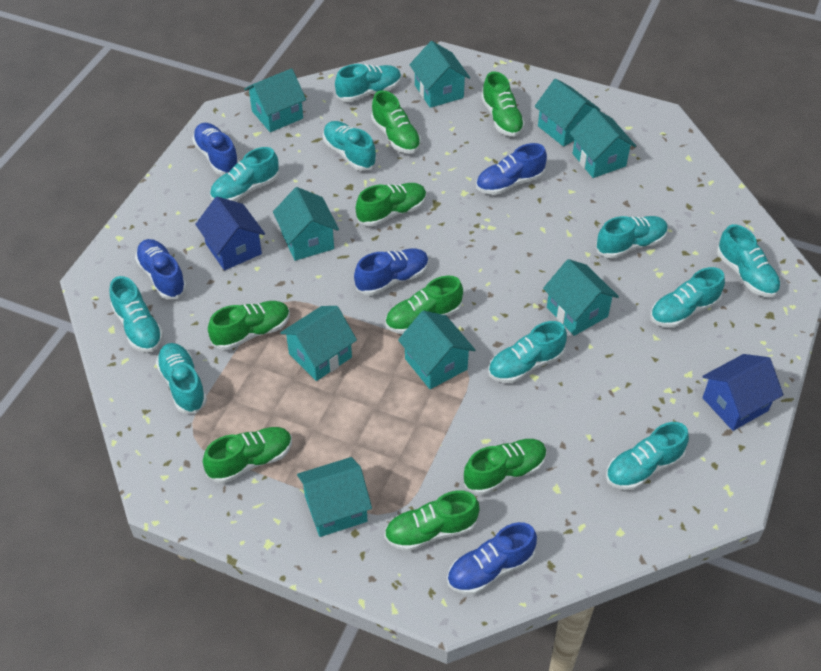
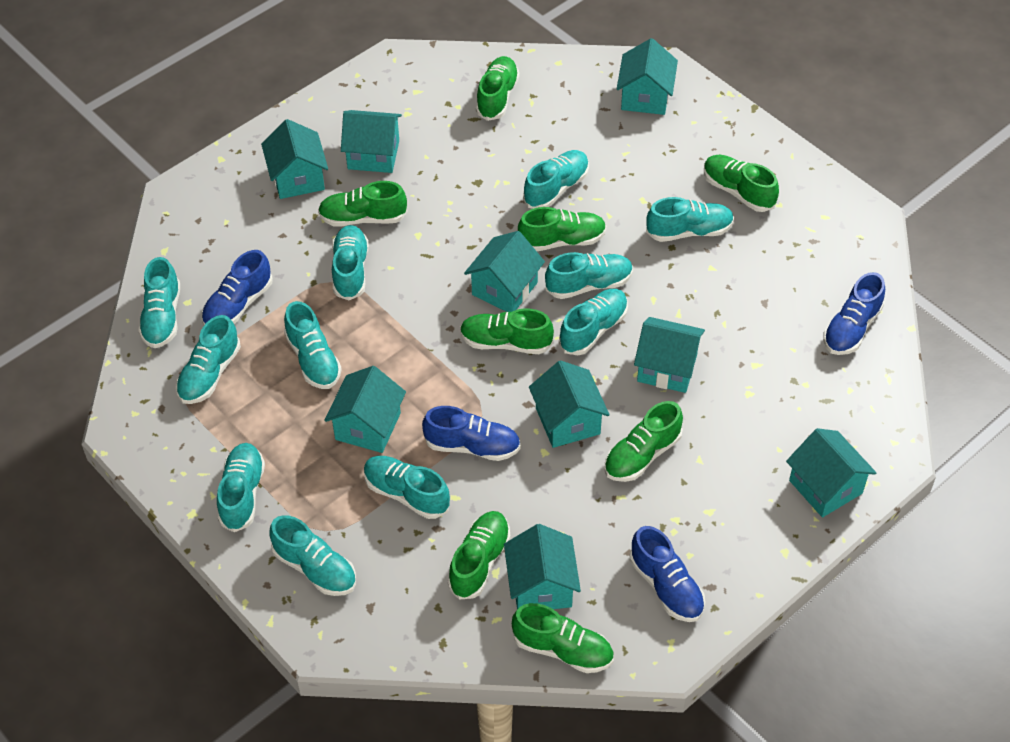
blue house: [195,197,265,270] [702,354,784,431] = 2 -> none = 0
blue shoe: [135,239,187,299] [192,123,239,175] [354,248,429,296] [447,522,537,595] [476,143,547,195] = 5 -> [202,250,273,325] [422,406,521,461] [630,526,705,622] [823,272,885,355] = 4
turquoise shoe: [109,276,164,353] [156,343,207,414] [210,147,279,202] [323,121,377,171] [335,64,401,102] [488,321,567,383] [596,216,668,258] [606,422,689,490] [650,267,725,328] [717,224,781,297] = 10 -> [138,257,180,348] [176,315,241,404] [217,443,265,532] [269,515,356,596] [284,301,342,389] [332,225,369,301] [364,456,450,519] [523,150,589,209] [545,252,633,299] [559,289,628,355] [646,197,734,242] = 11

